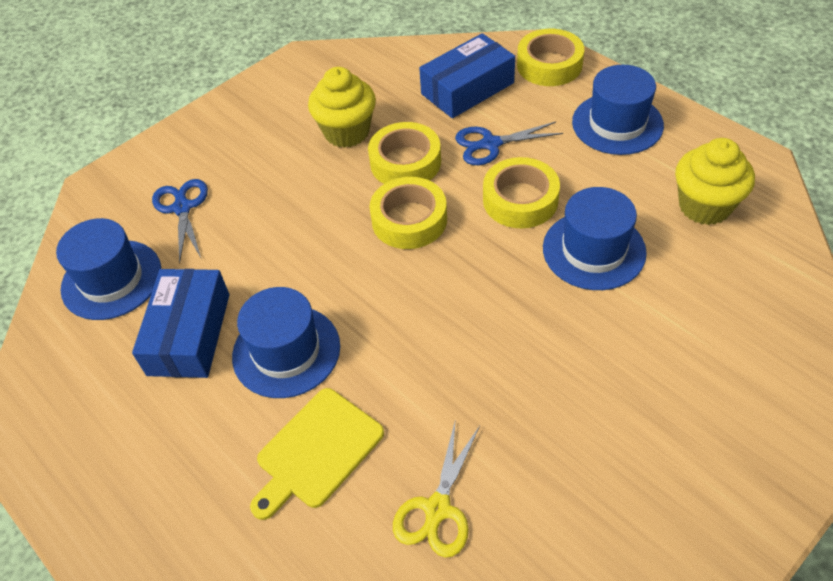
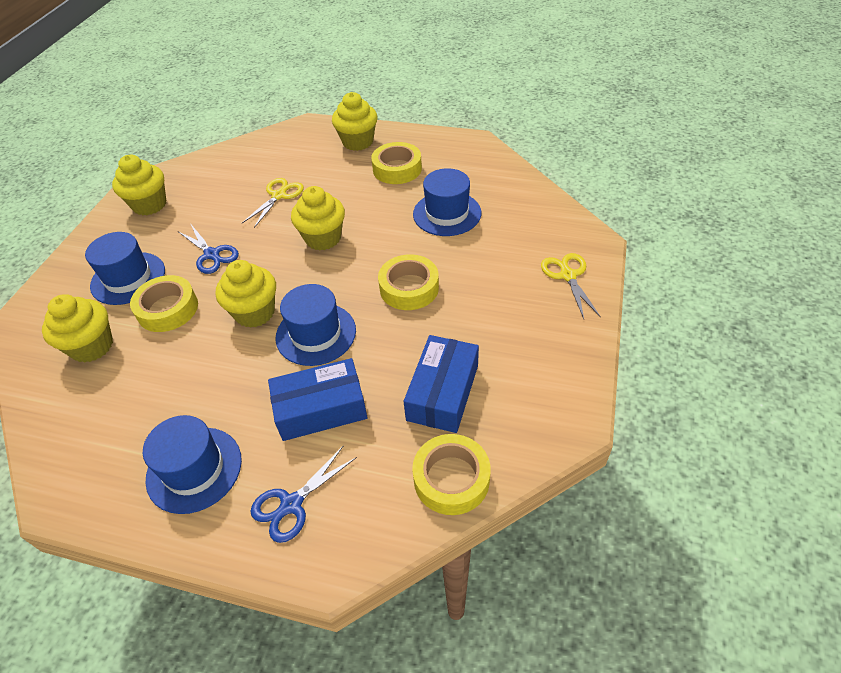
yellow cupcake: [308,67,376,148] [675,138,755,225] = 2 -> [42,294,113,363] [112,155,166,215] [216,260,276,328] [291,186,345,250] [332,92,377,151] = 5
yellow cutting board: [250,388,384,520] = 1 -> none = 0
yellow scissors: [393,419,480,557] = 1 -> [242,178,304,228] [541,253,601,319] = 2

